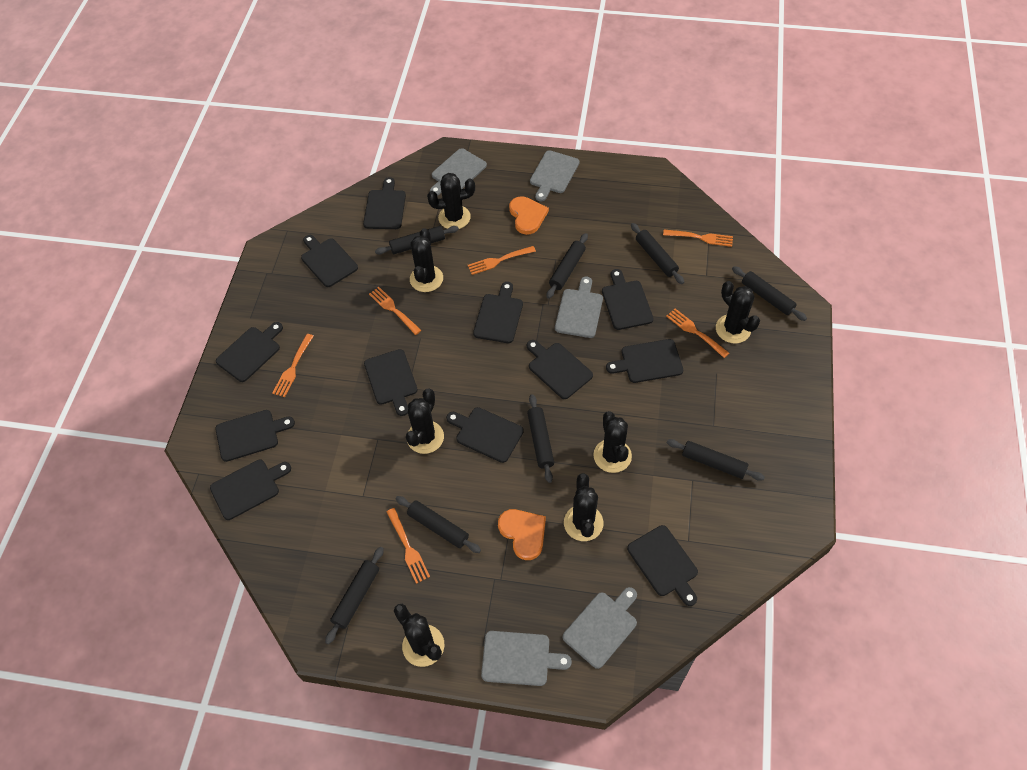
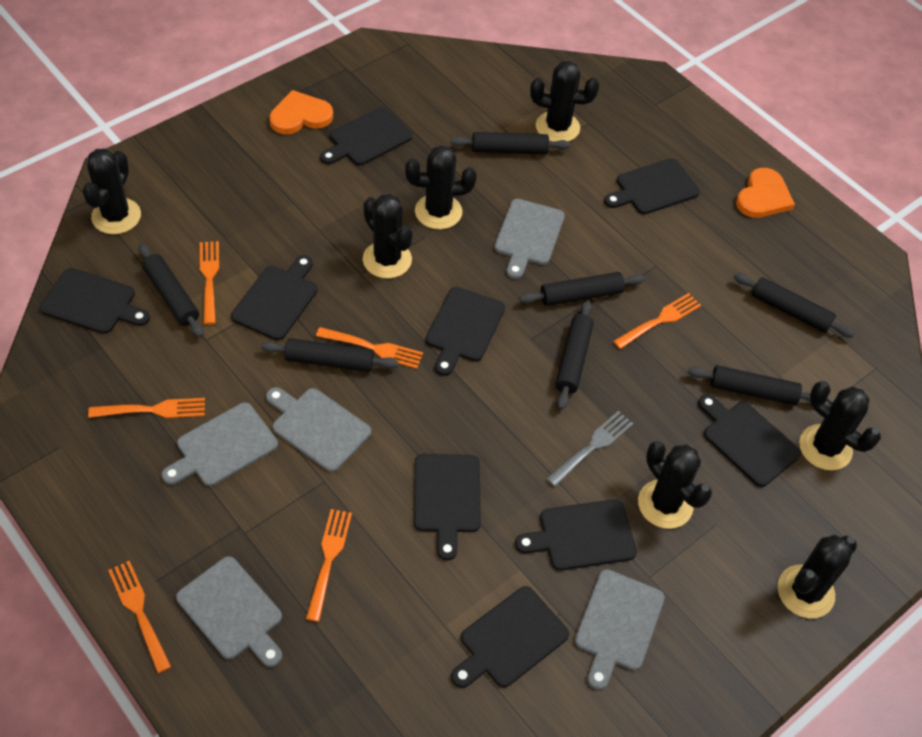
black cutting board: [210,460,291,520] [215,410,295,462] [216,322,283,382] [301,235,358,287] [363,177,406,229] [364,349,418,416] [446,407,524,463] [473,282,523,343] [527,340,593,399] [602,269,653,330] [606,339,683,383] [627,525,698,606] = 12 -> [39,268,150,334] [231,255,317,340] [320,107,412,165] [414,454,481,561] [426,287,505,376] [451,586,569,688] [515,499,637,571] [604,158,700,214] [698,394,801,487] = 9
black rolling pin: [325,547,384,644] [375,226,459,255] [396,496,481,553] [527,394,554,483] [546,233,588,299] [631,223,684,284] [667,439,765,481] [732,266,807,321] = 8 -> [139,244,204,337] [261,338,398,372] [451,132,570,154] [519,272,645,306] [555,300,594,410] [688,365,810,405] [734,273,855,338] = 7
grey fork: none = 0 -> [546,411,633,487] = 1

